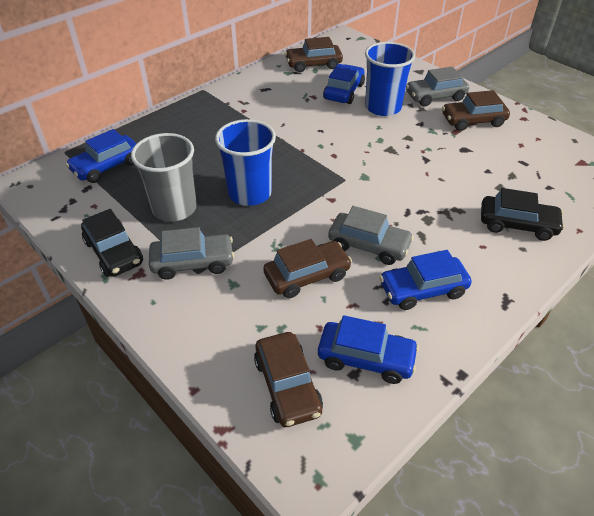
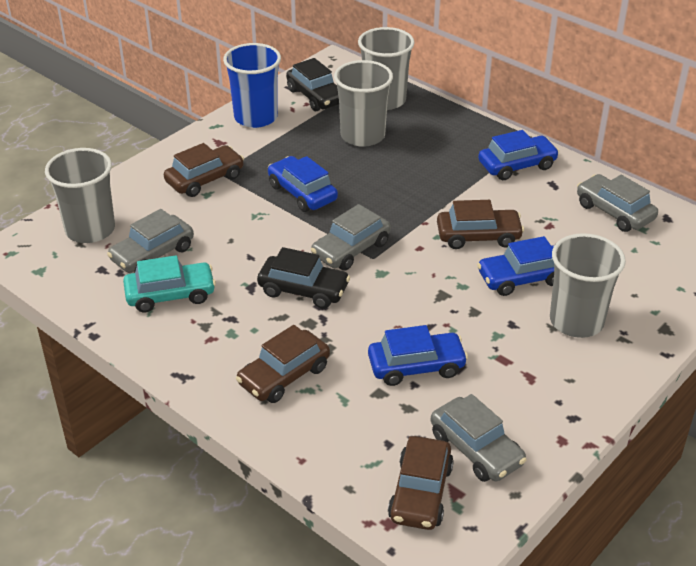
blue cup: [215,119,276,206] [365,42,415,116] = 2 -> [223,43,281,128] = 1
grey car: [149,227,234,280] [328,206,414,265] [406,67,469,107] = 3 -> [107,209,194,273] [311,204,391,271] [431,394,527,482] [577,174,658,232] = 4
grey cup: [131,133,197,222] = 1 -> [45,148,115,243] [334,60,393,147] [358,27,414,110] [550,233,626,338] = 4
turquoise car: none = 0 -> [123,255,216,312] = 1

